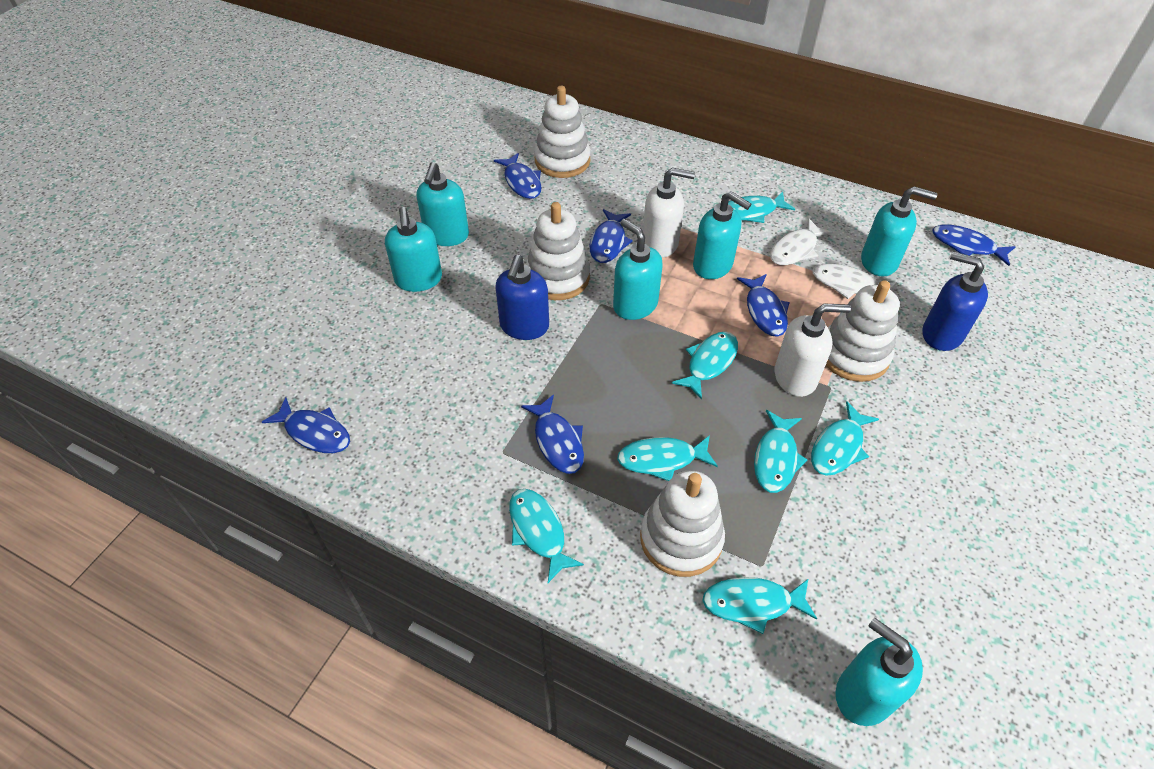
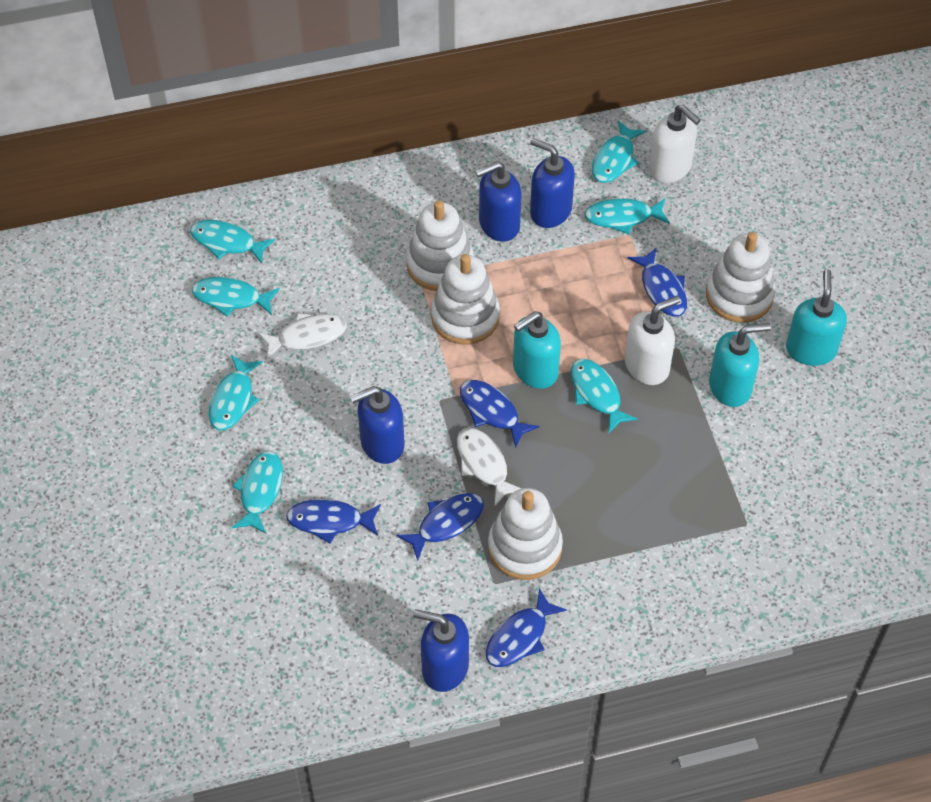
blue fish: [262,397,350,453] [494,153,542,199] [521,394,584,474] [590,209,633,263] [737,274,790,337] [932,224,1016,266] = 6 -> [286,499,381,543] [396,493,484,561] [460,380,539,448] [486,588,567,667] [628,247,687,317] = 5
blue soap dispenser: [495,255,549,340] [922,252,988,351] = 2 -> [350,386,405,464] [413,609,469,692] [475,161,522,242] [530,138,575,228] = 4
turquoise soap dispenser: [385,207,442,292] [416,162,469,246] [613,219,663,320] [693,191,751,279] [836,618,923,726] [861,186,937,277] = 6 -> [513,311,561,389] [709,323,771,407] [786,269,847,366] = 3

